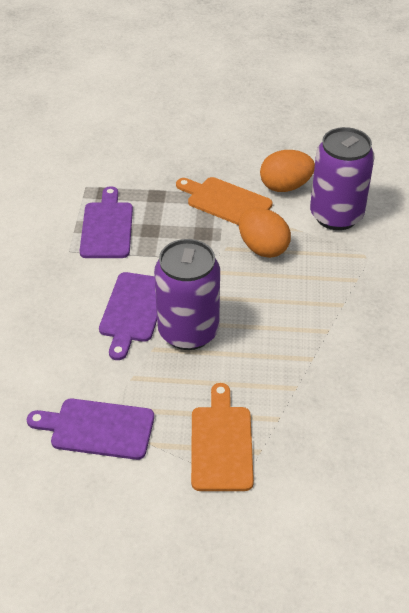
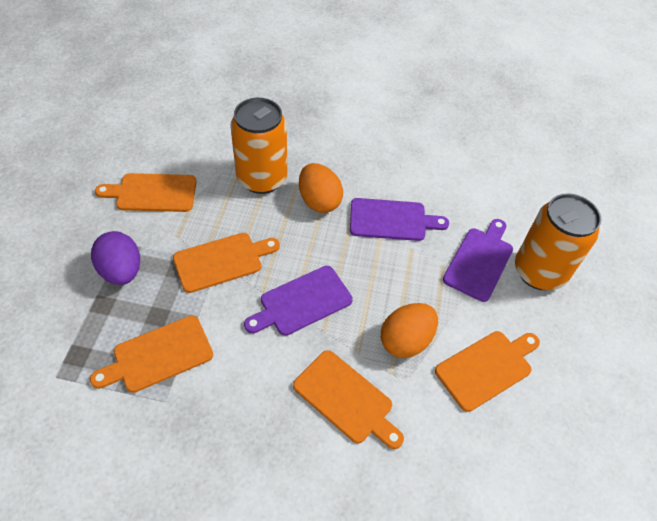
orange can: none = 0 -> [230,98,287,194] [515,193,602,290] = 2
orange cutting board: [176,177,273,225] [191,383,254,491] = 2 -> [90,316,213,393] [95,173,197,212] [173,233,280,293] [293,350,404,449] [435,331,540,412] = 5
purple can: [154,239,220,350] [310,127,375,230] = 2 -> none = 0
purple egg: none = 0 -> [91,231,140,285] = 1

